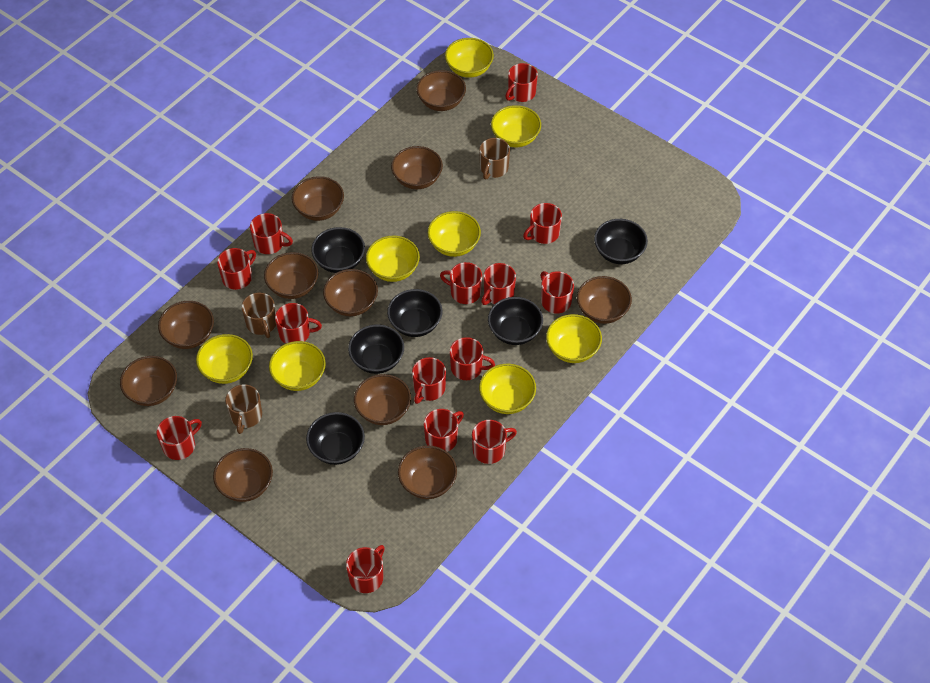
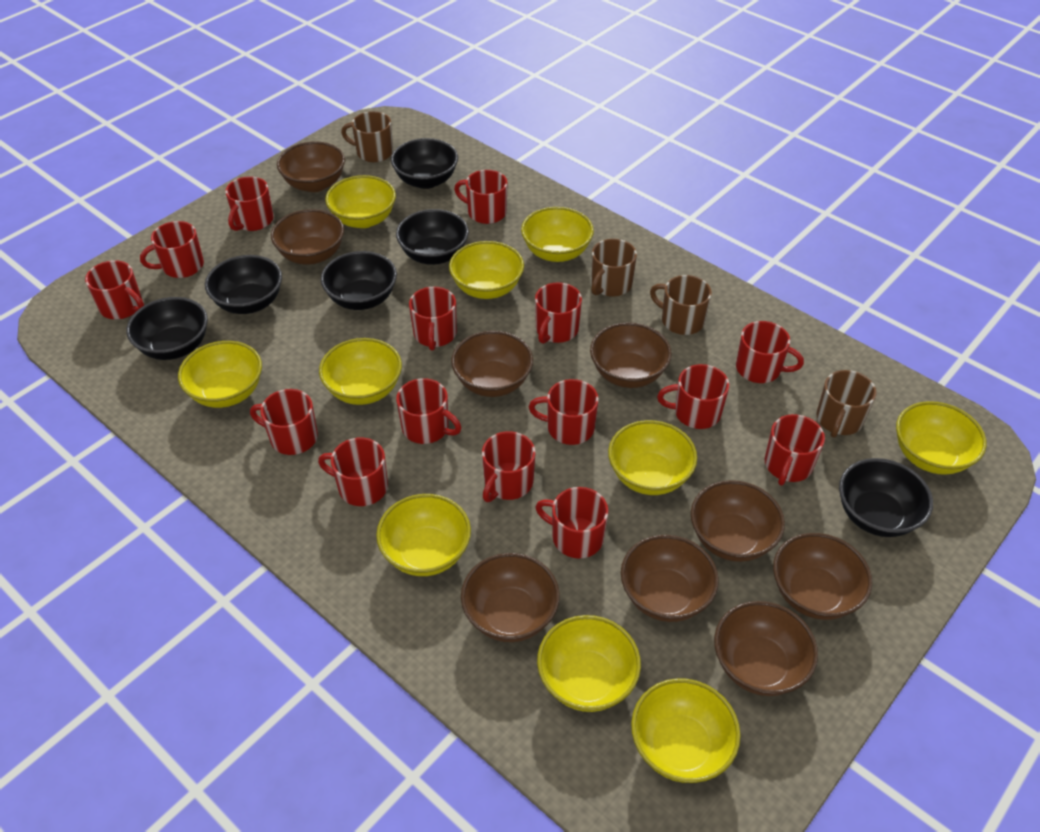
brown bowl: [120,356,177,406] [158,301,214,349] [213,448,273,502] [264,252,318,299] [292,176,344,221] [323,269,378,316] [354,374,411,425] [391,146,443,189] [398,445,457,499] [416,70,466,111] [577,276,632,324] = 11 -> [271,209,344,265] [277,141,345,192] [451,331,533,397] [461,553,560,642] [590,322,672,388] [621,535,719,622] [691,480,785,562] [714,601,818,696] [773,533,872,620] = 9
brown mug: [225,384,262,434] [242,293,276,338] [479,138,510,179] = 3 -> [341,111,393,162] [591,239,637,297] [650,275,712,335] [816,370,877,438] = 4
red mug: [157,416,202,460] [217,248,256,290] [250,213,293,254] [275,303,322,343] [346,545,385,593] [412,357,446,404] [424,409,464,452] [440,262,482,304] [450,337,495,380] [472,420,517,464] [481,263,516,305] [505,63,538,102] [523,203,562,244] [541,271,574,313] = 14 -> [85,260,144,319] [140,221,204,278] [225,176,274,231] [250,389,318,455] [318,438,388,506] [396,378,461,444] [409,287,457,351] [454,170,508,224] [482,431,535,502] [529,379,599,445] [535,282,582,344] [536,487,608,558] [657,364,729,429] [736,321,804,383] [765,414,825,486] = 15
yellow bowl: [196,334,253,384] [269,341,326,391] [366,235,420,282] [428,211,481,257] [445,38,494,78] [479,364,536,414] [491,105,541,147] [546,314,602,363] = 8 -> [178,341,262,408] [319,338,402,405] [325,175,396,228] [376,494,471,576] [449,241,524,299] [521,207,594,262] [537,615,641,712] [608,420,697,495] [631,678,741,783] [896,401,987,475] = 10

